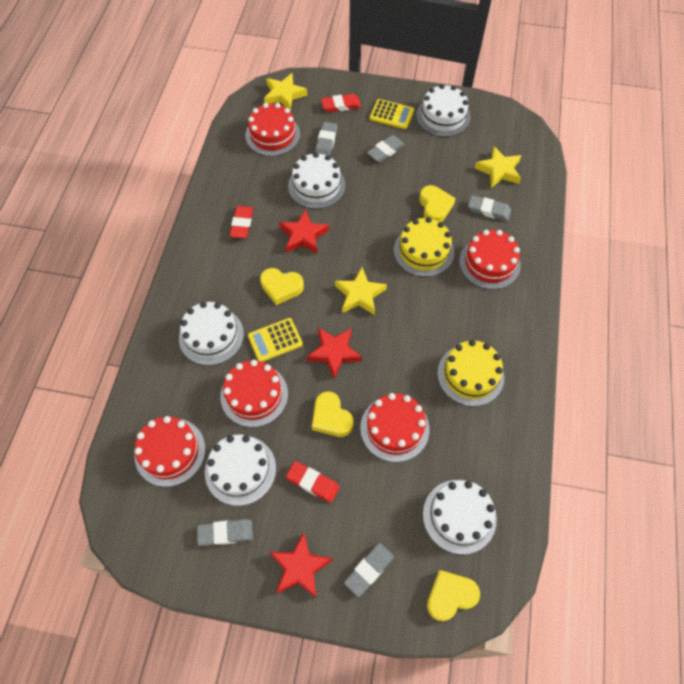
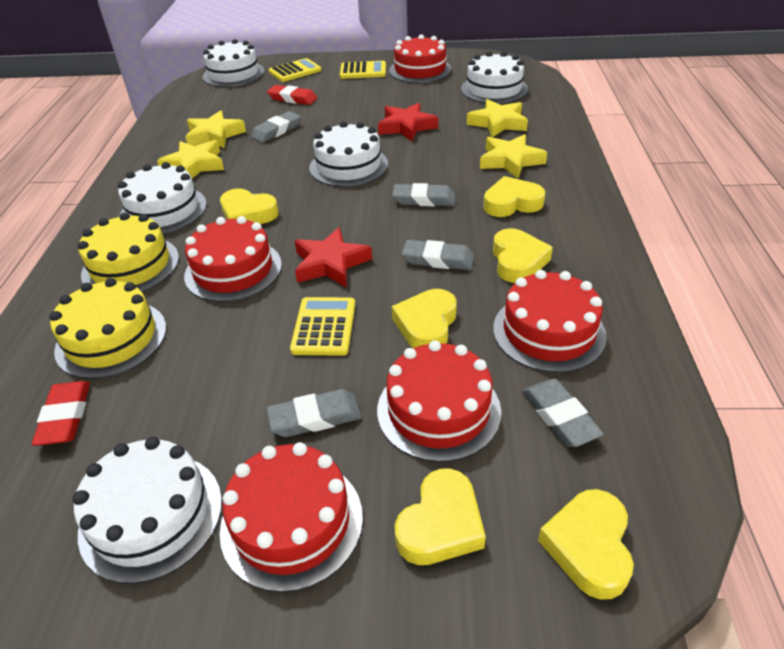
red eraser: [229,206,253,238] [286,461,340,503] [321,94,361,112] = 3 -> [32,381,90,446] [267,85,317,105] = 2
red star: [270,532,332,598] [279,209,329,254] [307,328,362,379] = 3 -> [294,227,372,287] [378,103,438,141] = 2
yellow calculator: [248,318,303,362] [370,99,414,129] = 2 -> [269,58,322,82] [290,297,355,356] [340,61,386,79] = 3
yellow heart: [260,268,304,305] [312,391,353,437] [420,185,456,222] [427,570,480,621] = 4 -> [220,188,279,224] [392,289,457,348] [395,469,486,565] [483,176,546,217] [493,228,553,283] [538,489,634,600] = 6
yellow star: [264,73,307,110] [335,267,387,315] [475,146,521,188] = 3 -> [157,140,224,178] [185,110,246,148] [467,99,528,137] [480,134,547,178] = 4

